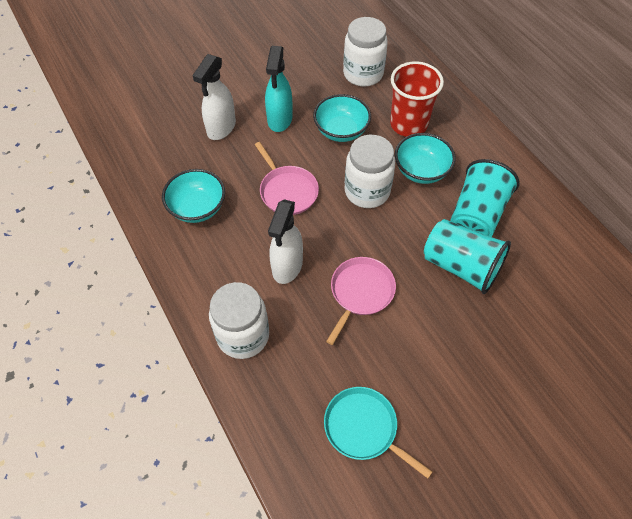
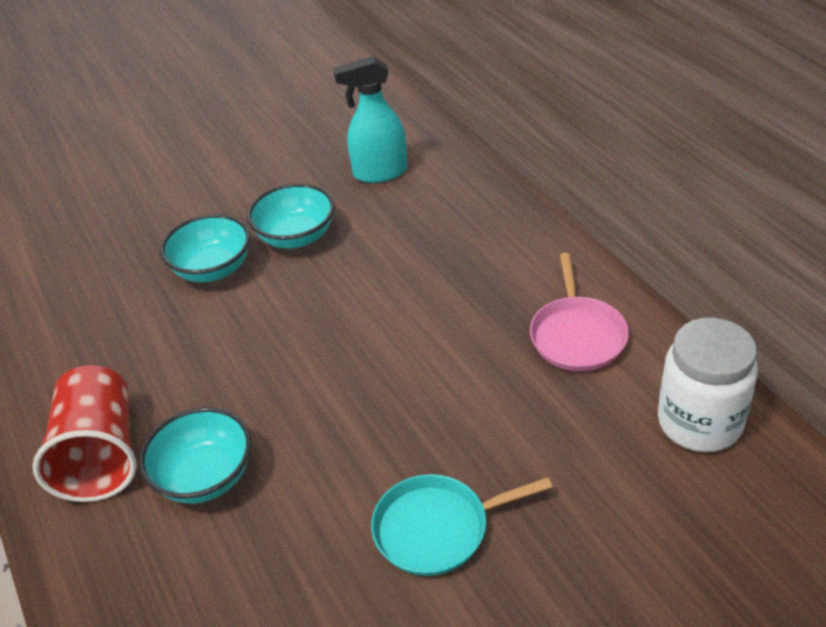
pink pan: [255,142,319,215] [326,257,396,345] = 2 -> [530,253,629,371] = 1
turquoise cup: [424,219,511,294] [450,159,520,237] = 2 -> none = 0
white jar: [209,282,269,359] [343,17,388,87] [345,135,395,208] = 3 -> [658,318,758,452] = 1
white spray bottle: [192,54,236,140] [268,199,303,284] = 2 -> none = 0

